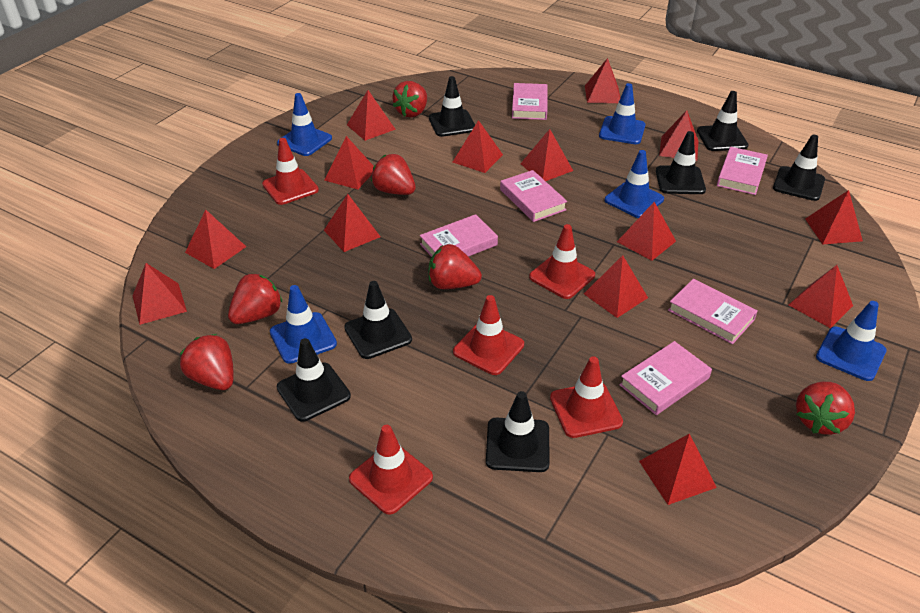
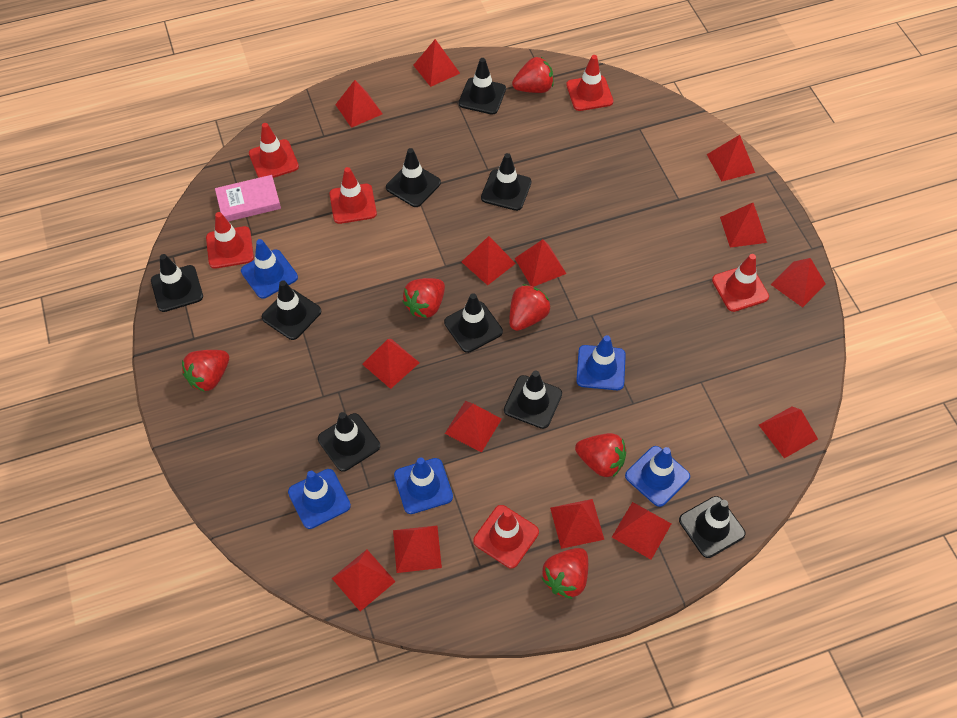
black traffic cone: [277,338,351,422] [344,281,412,359] [429,76,475,137] [486,391,550,472] [656,131,706,194] [697,91,749,151] [773,135,825,201] = 7 -> [151,254,203,312] [262,280,321,340] [318,412,380,472] [386,148,441,207] [444,293,503,353] [459,58,506,115] [481,153,531,211] [504,371,562,429] [679,496,746,558] = 9
pink book: [420,214,498,257] [500,170,567,222] [512,83,547,120] [619,341,712,415] [668,279,758,344] [717,147,768,195] = 6 -> [215,175,281,221] = 1
red traffic cone: [262,138,319,205] [349,425,433,515] [453,295,524,375] [529,224,595,299] [550,356,623,438] = 5 -> [206,212,254,269] [249,123,299,178] [329,167,377,224] [473,505,539,568] [566,55,613,111] [712,254,769,312] = 6

